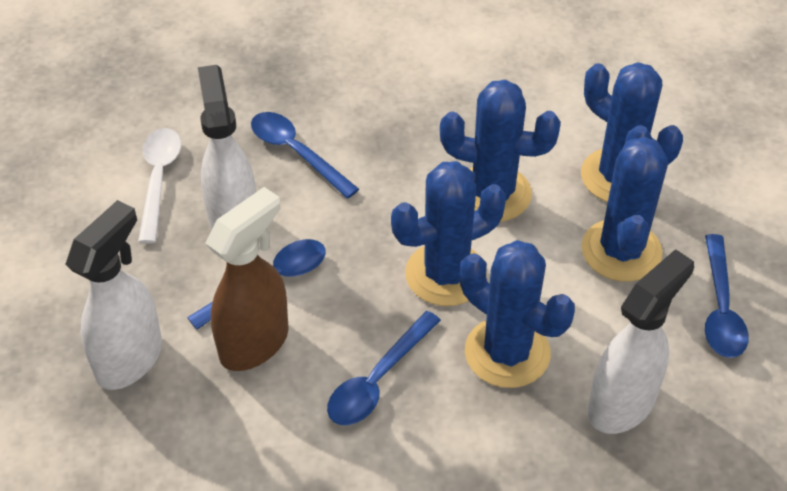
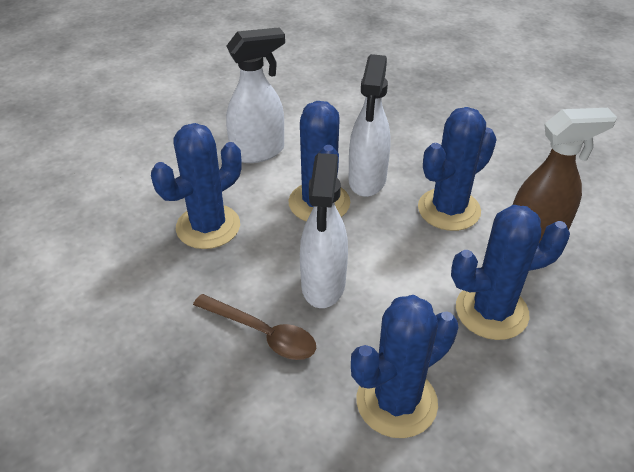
blue spoon: [187,239,326,330] [251,112,359,199] [327,311,441,425] [705,234,749,358] = 4 -> none = 0
brown spoon: none = 0 -> [193,294,316,360] = 1
white spoon: [138,128,181,243] = 1 -> none = 0

